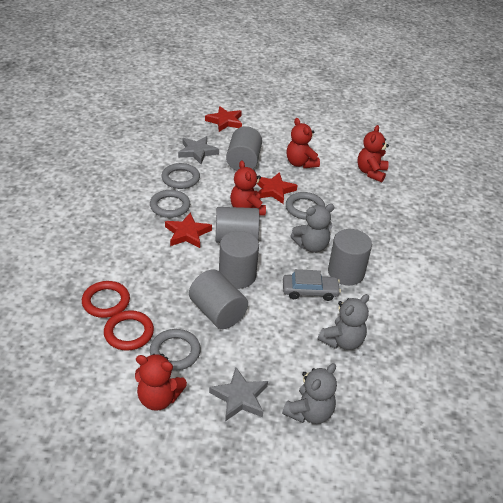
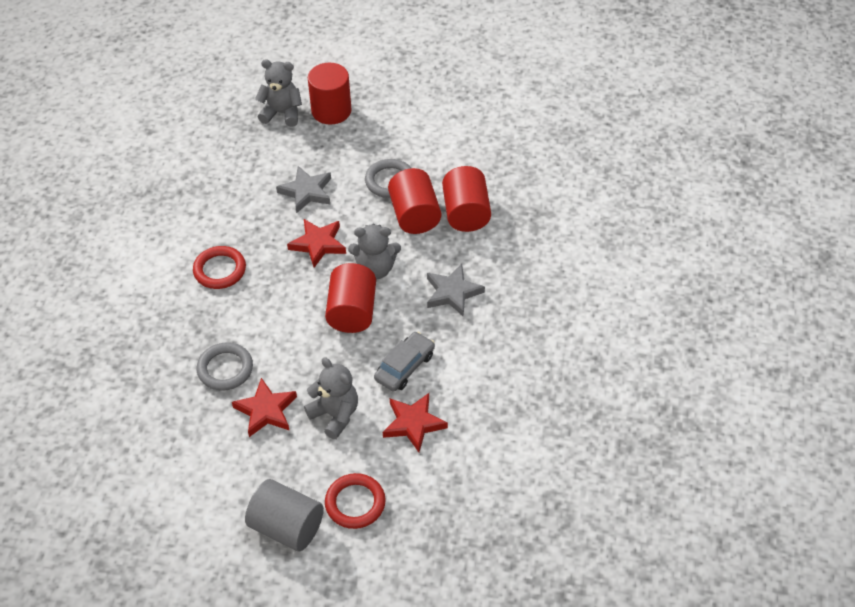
grey cylinder: [189,269,248,329] [216,207,260,243] [219,231,259,289] [226,126,262,171] [328,229,372,285] = 5 -> [245,479,324,551] = 1
grey ring: [150,190,190,218] [150,329,201,371] [161,163,200,189] [286,192,325,220] = 4 -> [197,342,253,391] [365,159,411,198] = 2
red cylinder: none = 0 -> [308,63,352,125] [325,263,376,333] [388,168,441,234] [442,166,491,232] = 4
red teddy bear: [135,354,187,411] [230,160,266,216] [287,118,320,168] [357,125,389,182] = 4 -> none = 0

